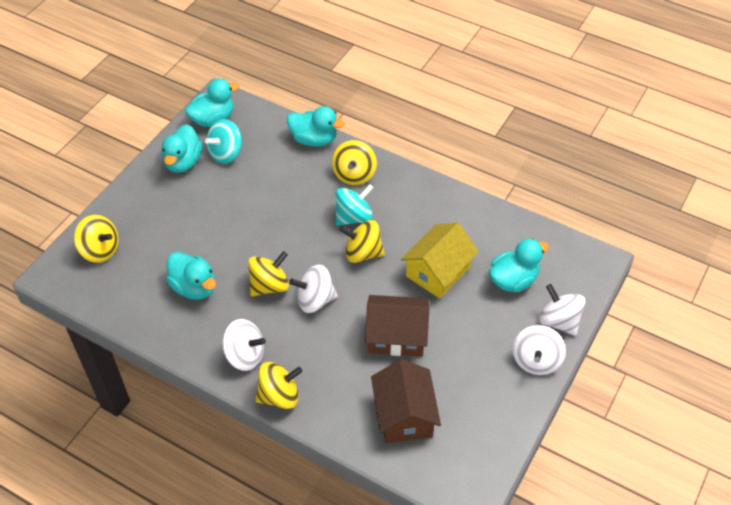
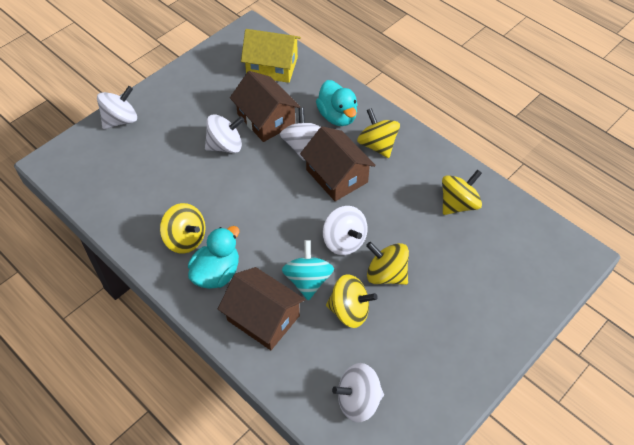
brown house: [365,295,430,356] [371,359,441,443] = 2 -> [218,267,305,350] [230,71,300,142] [300,126,376,201] = 3
turquoise duck: [161,124,203,172] [166,252,216,300] [185,79,239,127] [287,106,345,147] [489,239,549,292] = 5 -> [188,226,239,289] [316,80,358,126] = 2
turquoise spinning top: [205,119,242,164] [335,184,373,226] = 2 -> [282,240,334,301] = 1
white spinning top: [222,319,266,371] [289,265,338,313] [513,325,566,375] [539,284,585,336] = 4 -> [97,86,137,129] [205,114,244,153] [280,107,320,161] [323,206,368,255] [332,363,384,423] = 5

